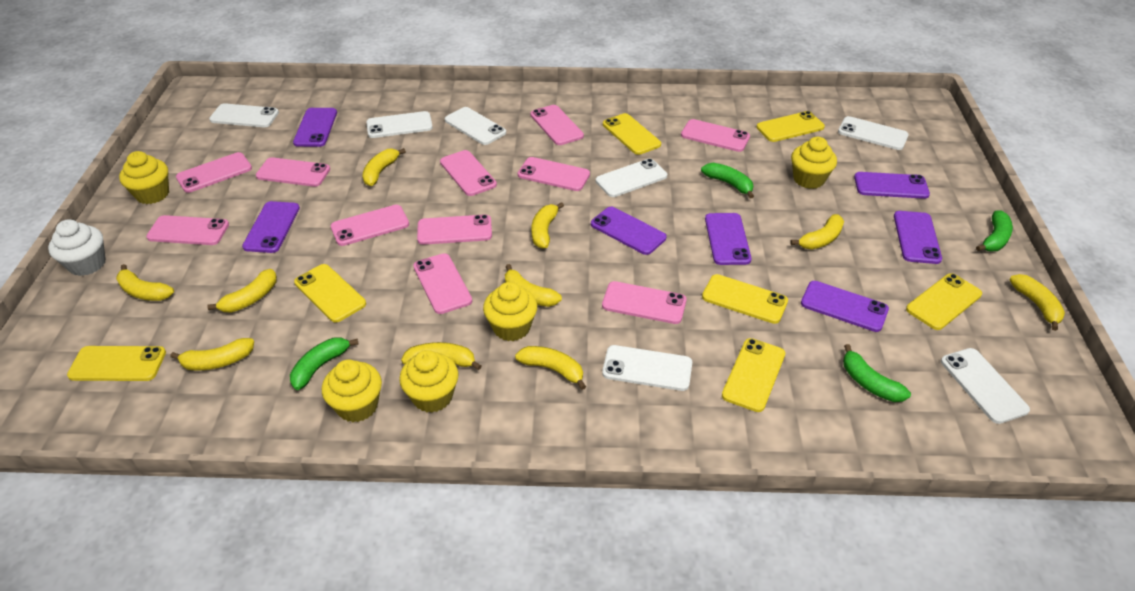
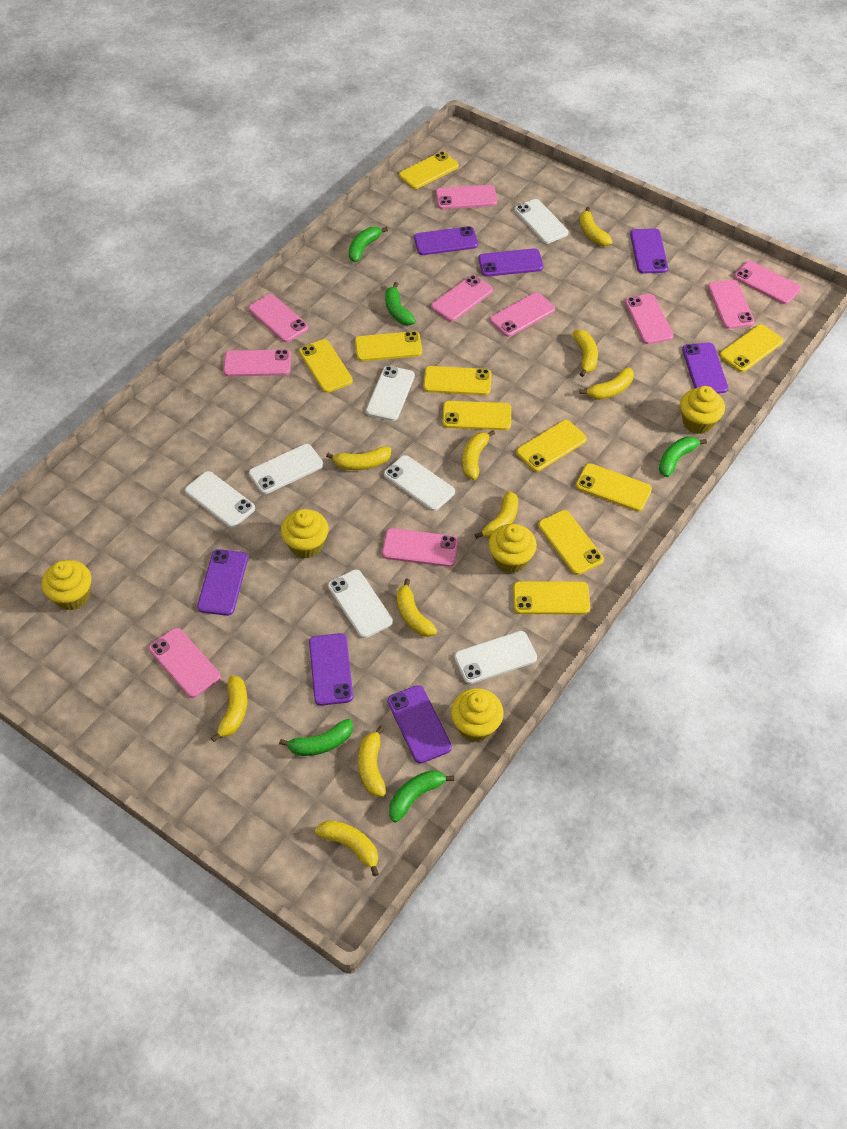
green banana: [290,337,358,390] [701,163,754,199] [843,344,911,402] [976,211,1013,251] = 4 -> [279,719,353,756] [349,227,388,262] [385,282,416,325] [389,770,454,823] [659,437,707,477] = 5
pink phone: [146,215,229,245] [176,152,252,193] [256,157,330,187] [331,205,409,246] [413,253,472,314] [417,214,492,245] [440,150,497,196] [518,157,590,191] [530,105,584,145] [602,281,687,324] [681,119,750,152] = 11 -> [149,628,221,698] [223,350,291,376] [248,294,309,342] [382,528,458,567] [431,275,493,322] [436,185,497,209] [490,292,555,337] [625,294,674,344] [708,280,755,329] [734,261,801,304] = 10
white cupcake: [48,219,106,276] = 1 -> none = 0
yellow phone: [67,346,166,381] [294,264,366,323] [603,113,661,155] [702,274,788,324] [722,338,785,412] [756,111,825,142] [906,273,982,330] = 7 -> [299,339,353,393] [355,331,422,361] [399,151,459,189] [424,366,492,395] [442,401,511,430] [513,581,590,615] [516,420,587,472] [538,510,604,575] [576,463,652,511] [720,324,783,372] = 10

